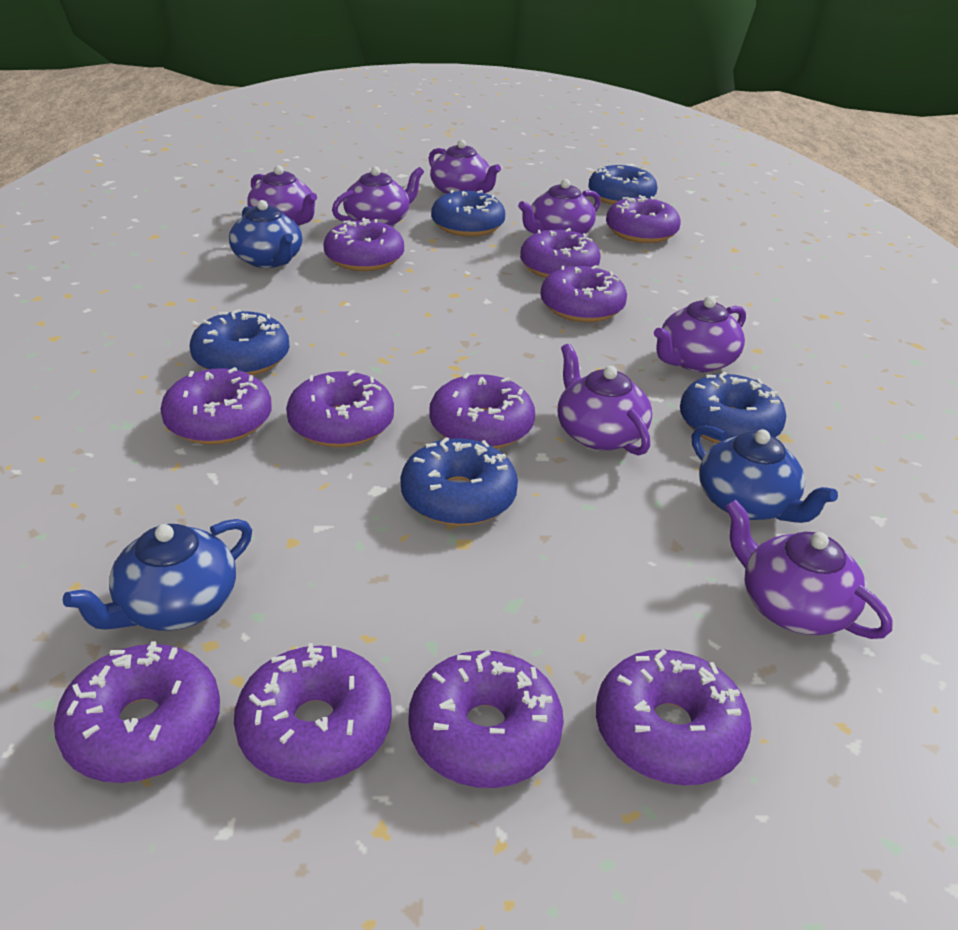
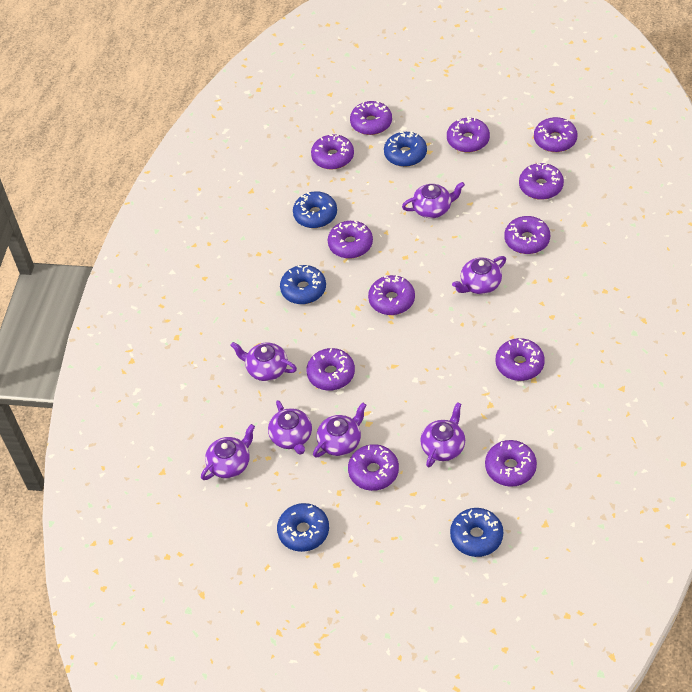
blue teapot: [63,519,252,630] [229,200,302,268] [692,425,838,523] = 3 -> none = 0
purple donut: [54,641,220,783] [160,367,272,445] [234,643,392,783] [286,369,394,447] [324,218,404,271] [408,650,564,788] [429,373,535,449] [520,228,601,278] [540,265,627,322] [596,649,752,785] [606,195,681,243] = 11 -> [306,348,355,391] [311,134,354,169] [328,221,373,259] [348,444,399,491] [350,101,392,135] [368,275,415,315] [447,117,490,152] [485,440,537,487] [496,338,545,381] [504,216,550,254] [519,163,564,200] [534,117,577,152] = 12

